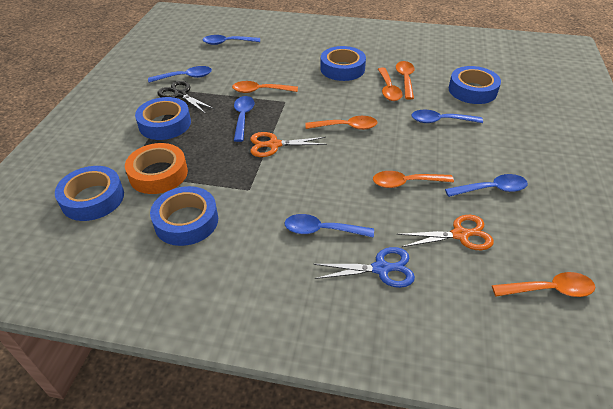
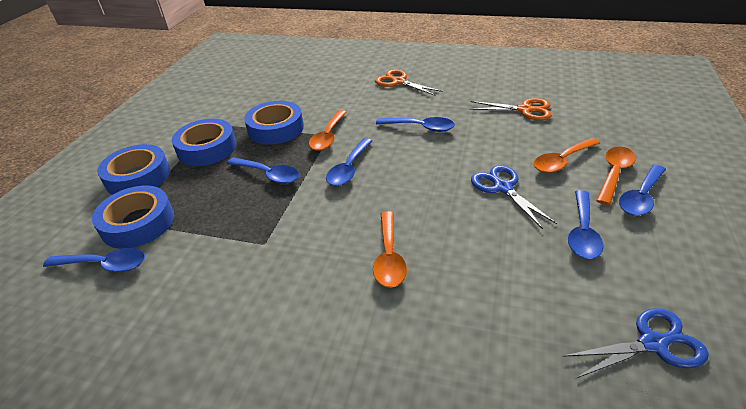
black scissors: [157,81,215,114] = 1 -> none = 0
blue scissors: [314,247,415,288] = 1 -> [471,165,557,229] [563,308,709,378] = 2
blue tape: [55,166,124,221] [135,97,191,140] [150,186,218,246] [320,46,366,81] [449,66,501,104] = 5 -> [92,186,174,249] [97,144,170,195] [172,119,237,166] [244,101,304,145] = 4
orange spoon: [232,81,298,93] [305,116,377,130] [373,171,454,188] [378,67,403,101] [396,61,415,100] [492,272,595,297] = 6 -> [309,110,346,151] [373,211,407,288] [534,138,600,173] [596,146,636,205] = 4
orange tape: [125,143,188,194] = 1 -> none = 0

